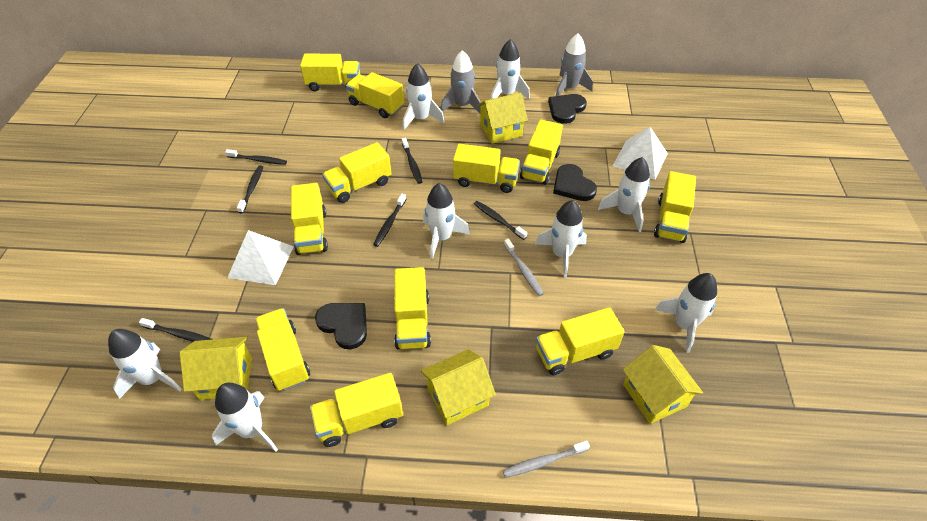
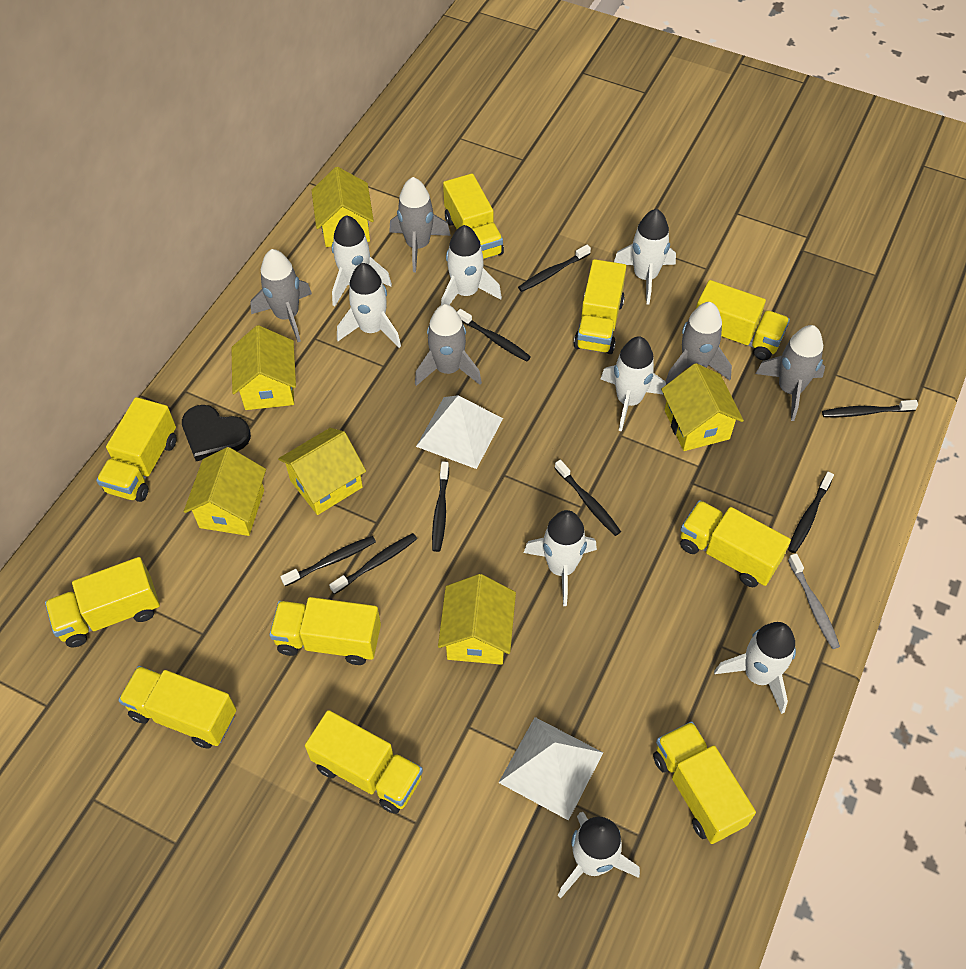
black heart: [315,303,367,349] [548,94,587,124] [553,164,597,201] = 3 -> [182,405,251,461] = 1
black toothbrush: [139,318,212,342] [225,149,287,165] [237,165,263,213] [373,194,406,247] [402,138,423,184] [474,201,527,240] = 6 -> [280,536,376,586] [329,533,417,594] [432,461,449,552] [457,309,531,361] [518,244,591,292] [555,460,621,536] [788,472,834,553] [822,400,918,417] = 8
grey rocket: [441,50,481,113] [556,33,593,96] = 2 -> [250,249,312,342] [389,177,451,272] [415,304,482,386] [665,302,732,385] [755,325,825,421] = 5
grey toothbrush: [503,441,590,478] [504,239,544,296] = 2 -> [788,553,840,649] = 1
yellow house: [179,337,252,400] [421,349,496,425] [477,93,528,144] [623,345,703,424] = 4 -> [184,447,266,536] [231,325,296,410] [278,428,366,515] [311,167,374,247] [438,574,516,665] [661,363,744,451] = 6
yellow truck: [255,308,310,391] [291,183,328,255] [300,54,360,91] [310,373,403,447] [322,142,392,203] [346,72,404,118] [394,267,431,349] [453,144,520,193] [520,119,563,185] [536,307,625,375] [654,171,696,243] = 11 -> [45,557,160,648] [96,397,177,502] [118,666,237,749] [269,597,381,665] [305,710,423,814] [443,174,504,259] [574,259,626,354] [653,721,756,844] [680,500,791,587] [696,280,790,361] = 10

